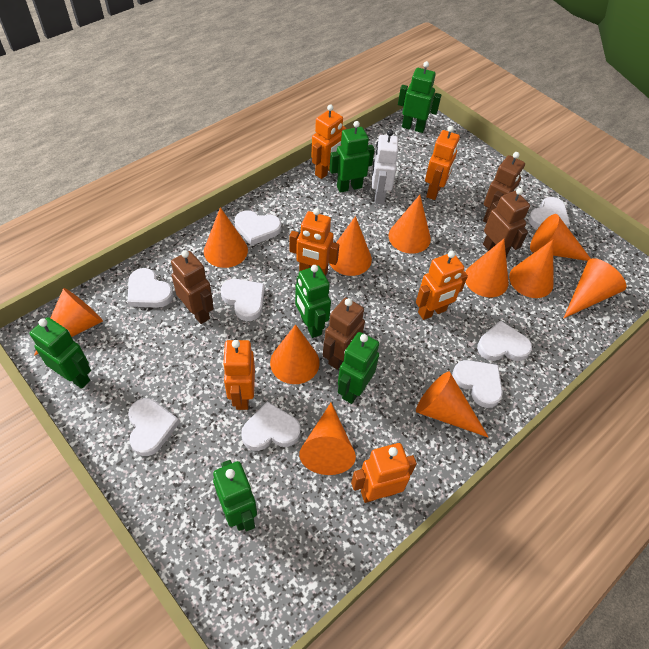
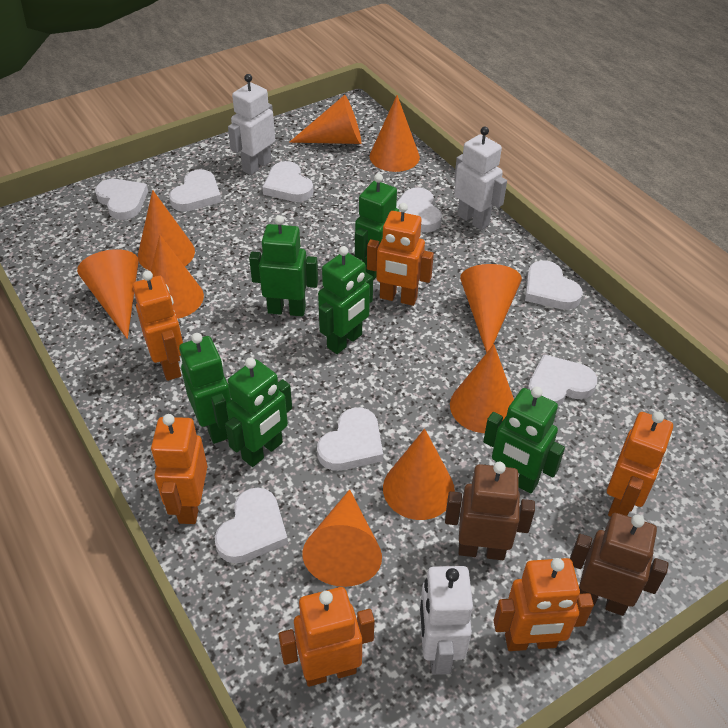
brown robot: [171,250,214,324] [323,298,365,370] [483,152,525,223] [483,188,530,257] = 4 -> [445,462,535,560] [570,513,668,616] = 2
orange cone: [34,288,103,356] [204,207,248,268] [270,324,320,384] [299,403,356,475] [330,216,372,276] [389,195,431,254] [416,371,489,438] [465,239,508,297] [509,240,554,298] [530,214,591,261] [564,258,626,318] = 11 -> [77,249,139,339] [138,190,195,271] [150,235,204,319] [289,95,361,144] [303,489,382,587] [370,95,420,172] [383,429,455,520] [450,344,514,433] [460,264,522,353] = 9
white robot: [372,129,398,204] = 1 -> [228,74,275,175] [420,566,473,675] [454,127,507,230] = 3

